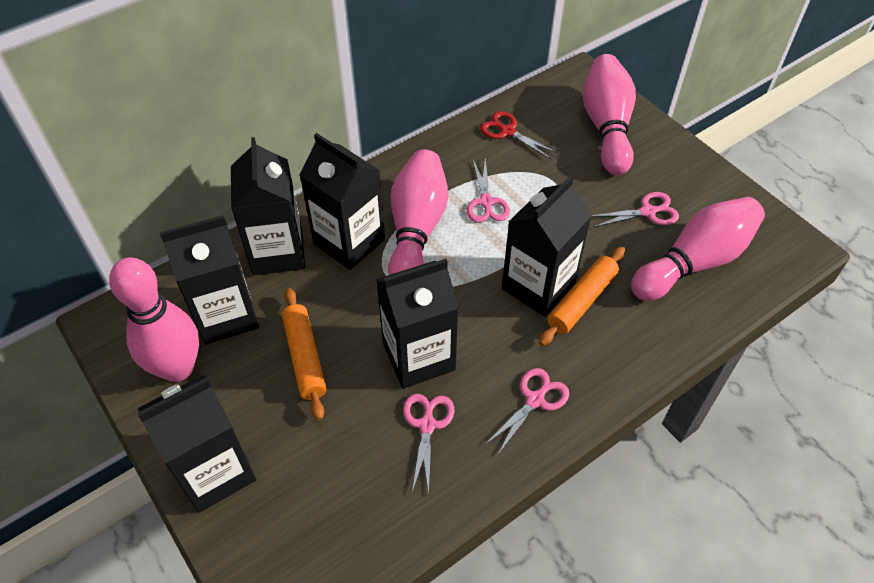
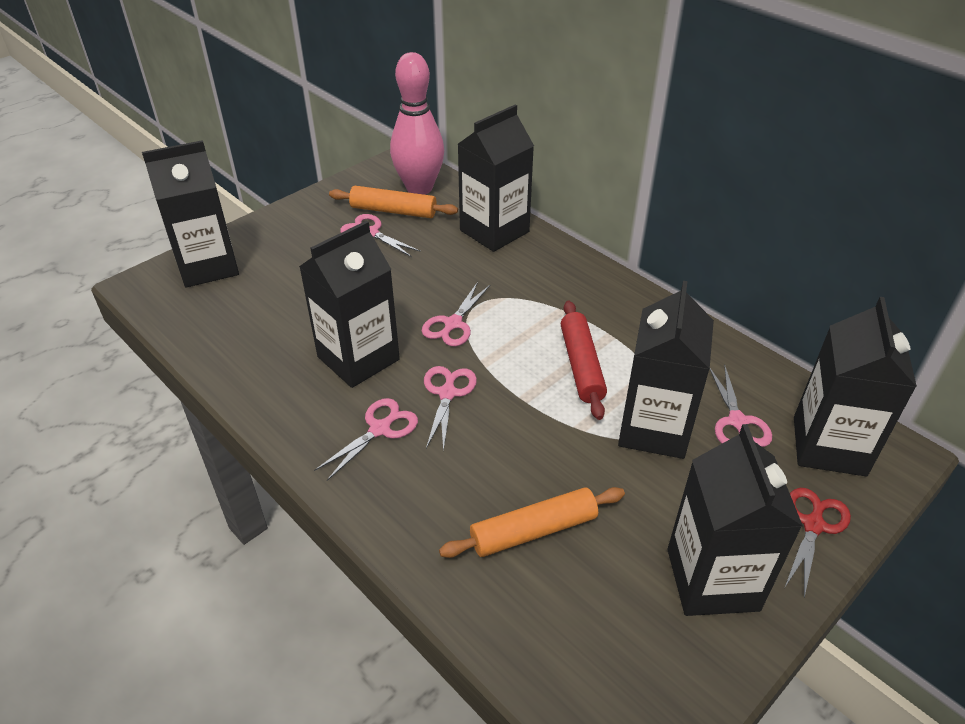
pink bowling pin: [109,257,199,382] [388,149,448,275] [583,54,636,175] [631,197,765,301] = 4 -> [390,52,444,195] = 1
pink scissors: [403,394,455,494] [467,159,510,223] [485,368,569,454] [591,192,679,227] = 4 -> [314,398,418,481] [340,214,421,257] [422,282,491,346] [424,366,477,451] [710,364,772,447] = 5
red rolling pin: none = 0 -> [561,300,607,420] = 1

